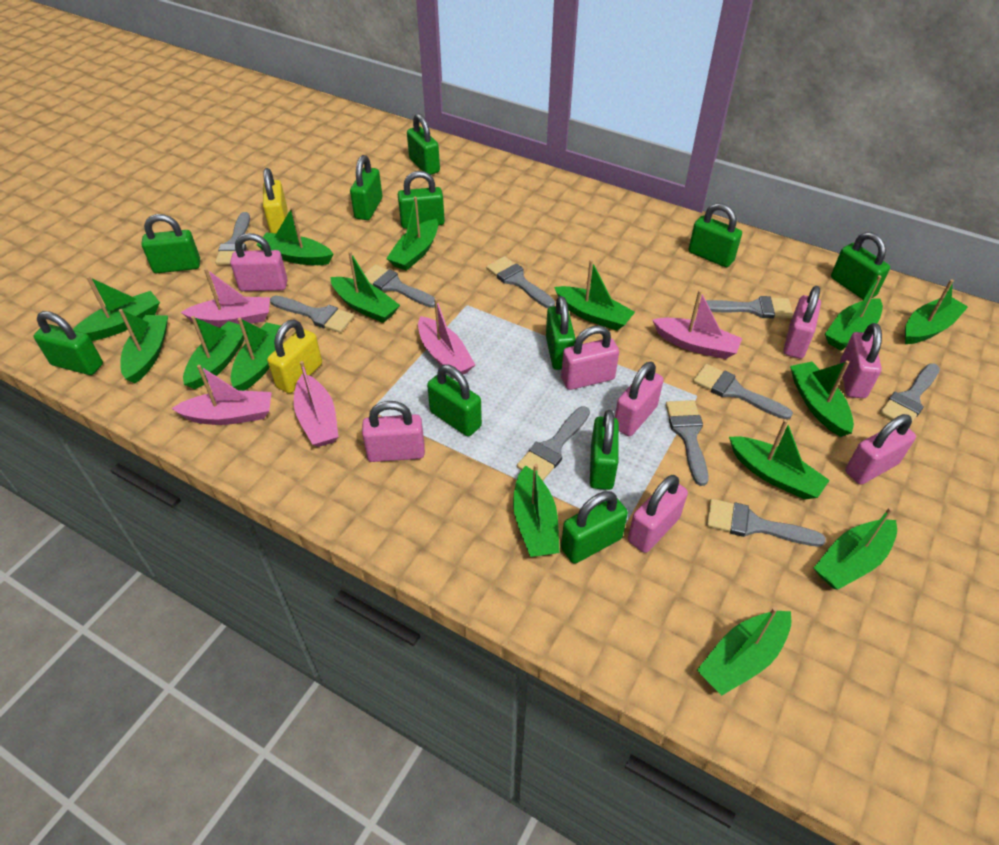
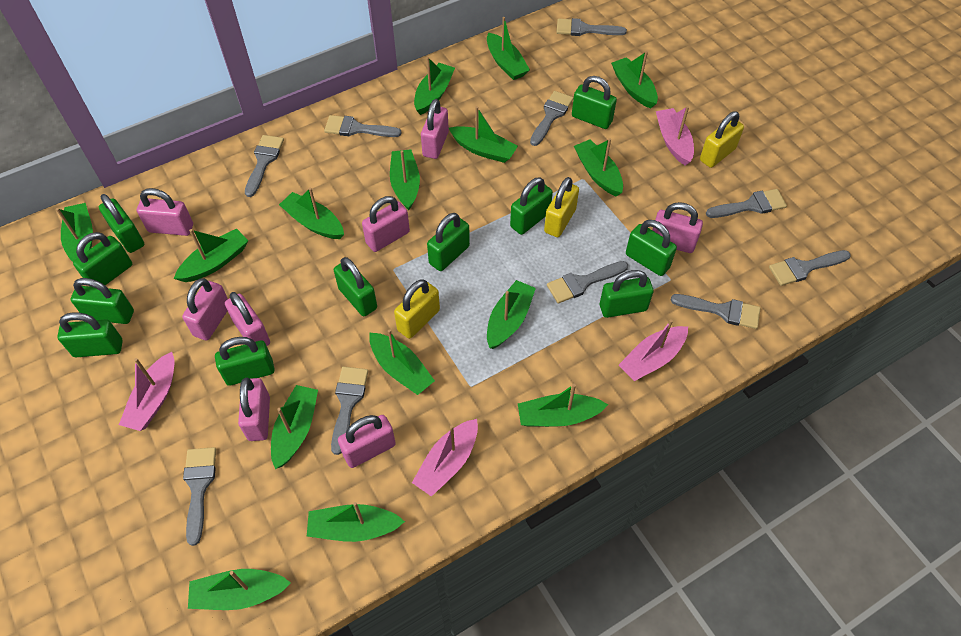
pink boat: [172,365,272,425] [181,268,270,327] [294,361,338,447] [418,298,475,374] [653,290,742,359] = 5 -> [119,352,174,431] [412,419,478,497] [619,319,688,381] [656,106,694,165] = 4
yellow padlock: [263,168,288,233] [267,319,322,393] = 2 -> [394,279,440,339] [544,177,579,237] [700,111,744,168] = 3

